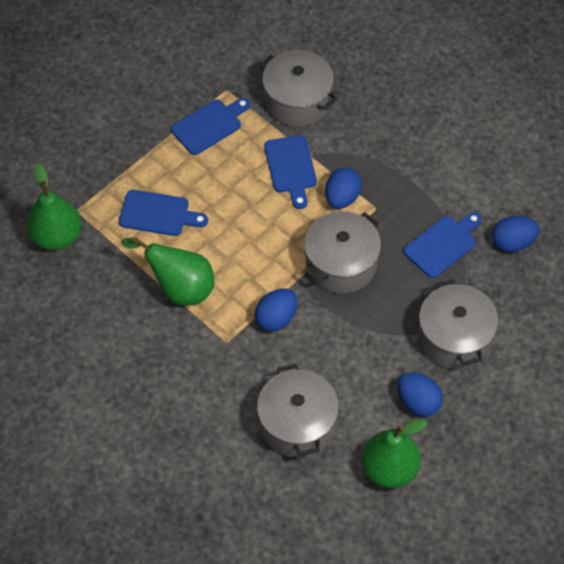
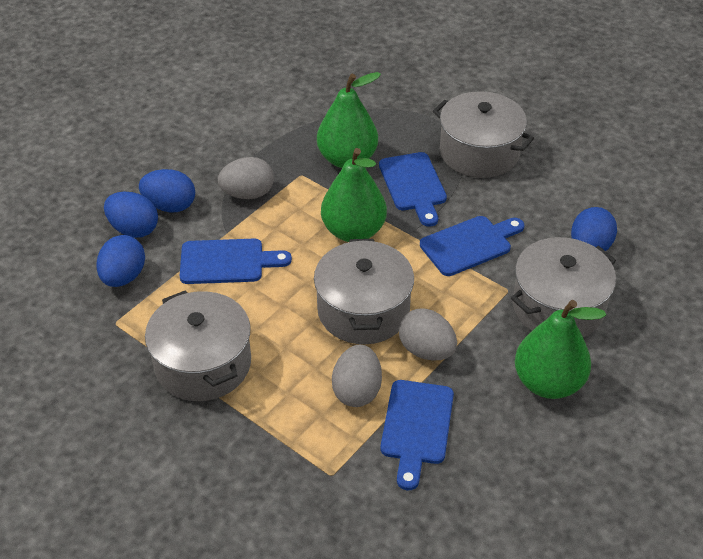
grey egg: none = 0 -> [218,157,274,199] [332,345,382,407] [399,309,457,360] = 3

